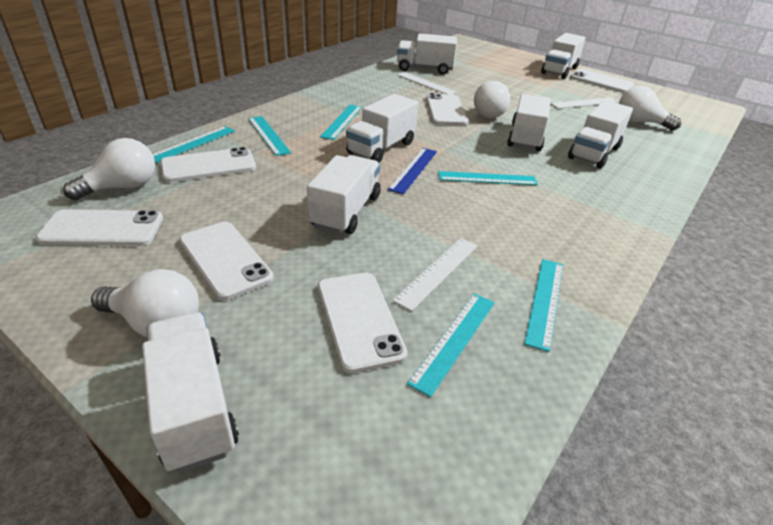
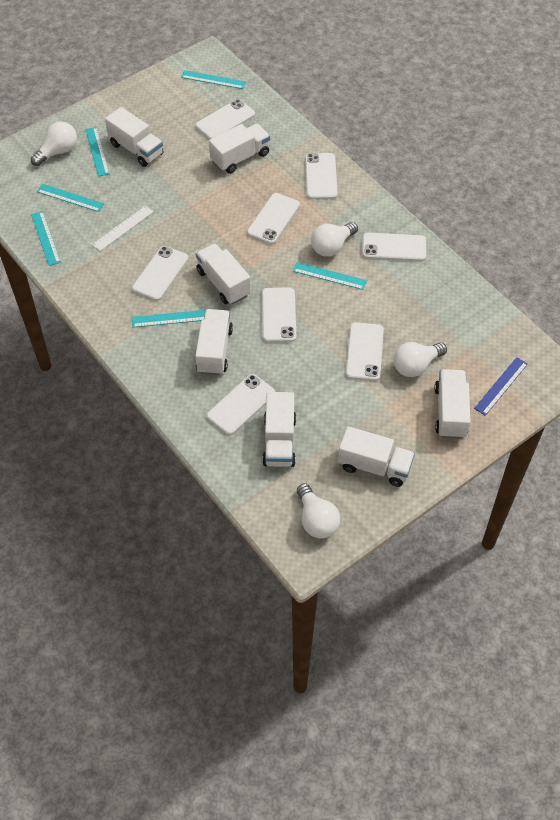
white phone: [36,209,163,246] [160,147,256,182] [179,222,274,300] [318,273,408,373] [426,93,468,125] [570,69,635,93] = 6 -> [132,246,189,301] [195,99,255,140] [206,374,275,435] [247,193,300,244] [262,287,296,342] [305,153,338,199] [346,322,384,381] [362,233,426,261] = 8
white ruler: [393,238,478,311] [397,72,457,94] [551,97,618,109] = 3 -> [92,206,153,251] = 1

